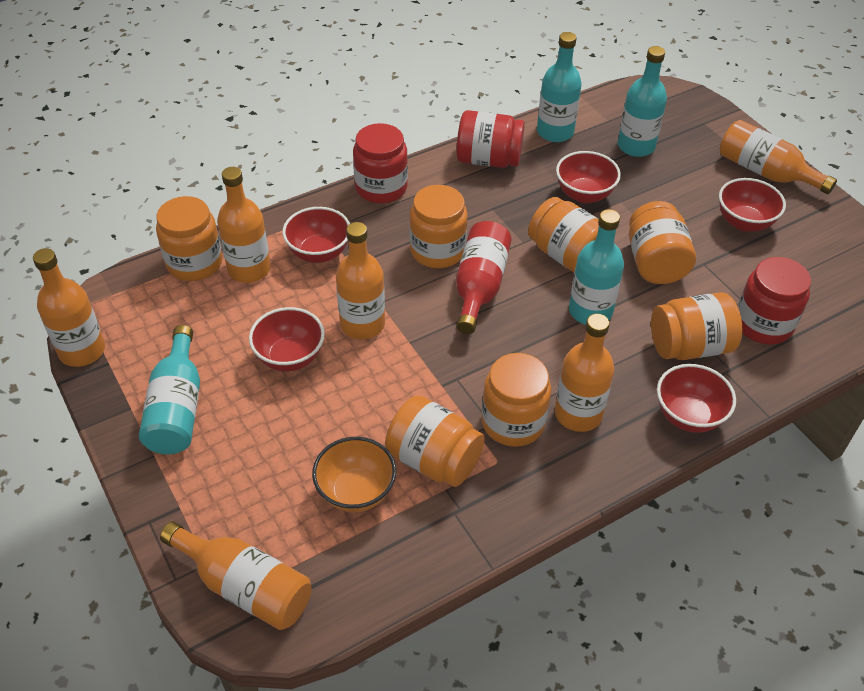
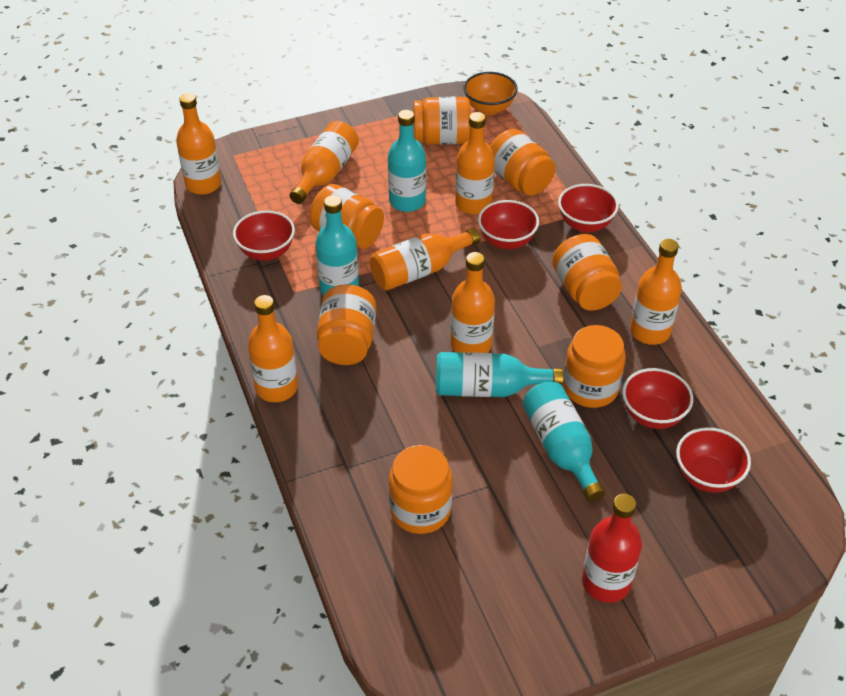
orange bottle: [33,248,105,367] [160,521,312,630] [217,167,271,283] [336,222,385,339] [555,314,614,432] [719,120,837,194] = 6 -> [176,93,221,195] [248,295,298,402] [289,121,359,204] [370,228,481,291] [451,252,495,353] [455,112,495,214] [630,239,682,345] = 7
red jar: [353,123,408,203] [456,110,525,168] [738,257,811,344] = 3 -> none = 0

